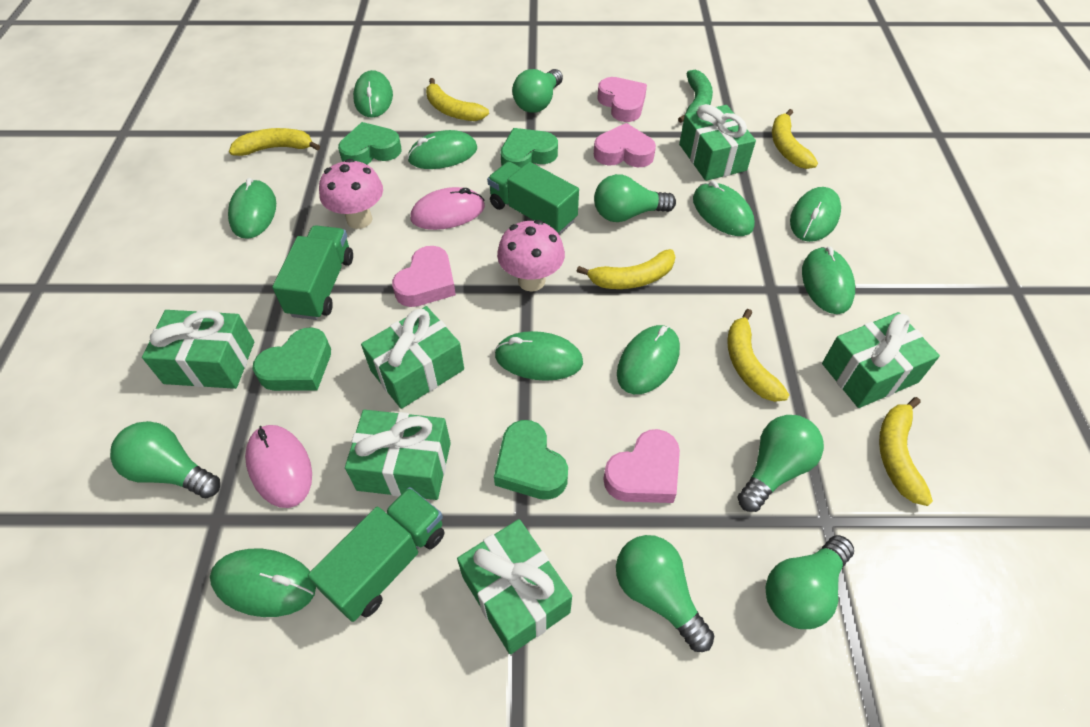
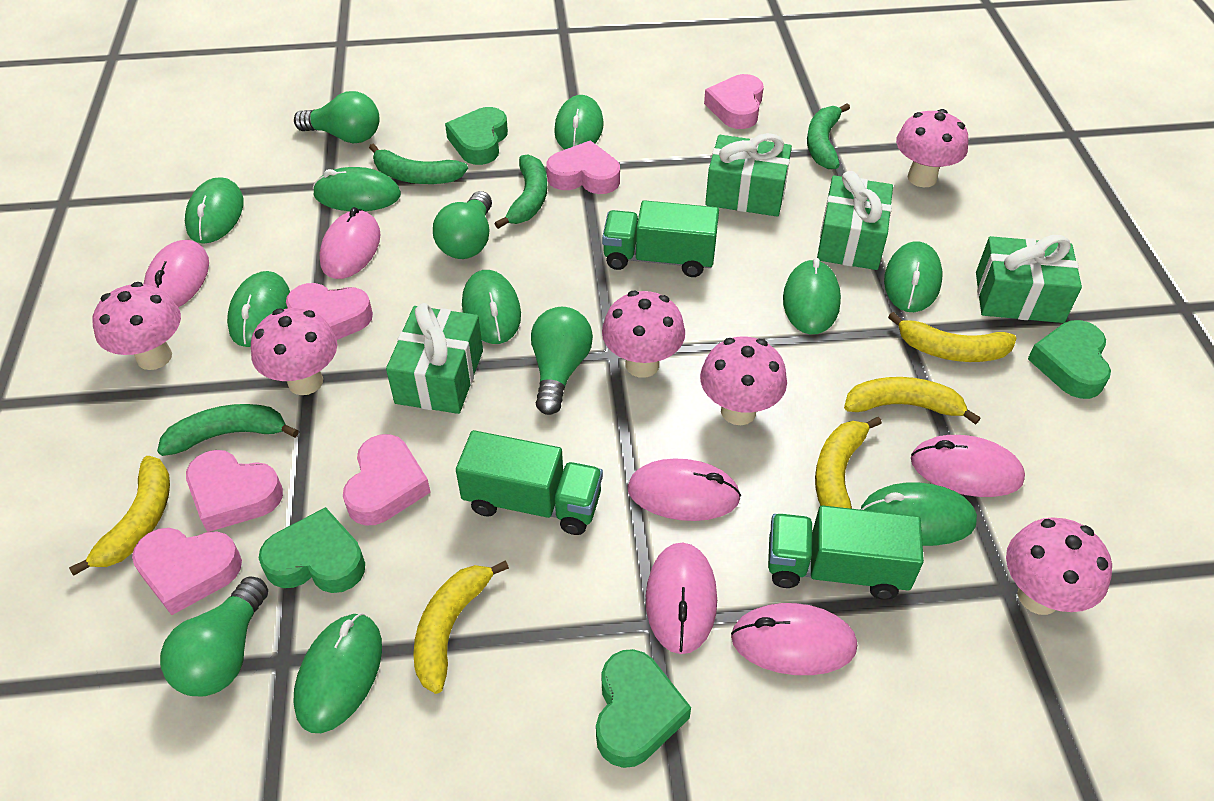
green banana: [678,70,713,123] = 1 -> [157,404,299,456] [369,143,468,184] [494,154,547,229] [807,103,850,169] = 4
green gift: [142,310,254,389] [345,410,451,500] [361,306,464,409] [457,519,572,654] [679,104,756,181] [822,312,940,408] = 6 -> [386,303,483,414] [705,133,792,217] [817,171,893,270] [976,235,1082,323] = 4
green light bulb: [110,421,220,498] [512,69,563,113] [594,174,676,222] [616,535,714,652] [737,415,824,512] [765,535,854,629] = 6 -> [160,576,268,697] [294,91,380,143] [433,191,492,259] [531,307,593,415] = 4
pink heart: [392,246,456,307] [594,123,656,167] [597,77,647,122] [603,429,680,503] = 4 -> [132,528,242,615] [186,450,283,532] [286,283,373,340] [343,434,431,526] [547,140,620,194] [704,74,764,129] = 6
pink mouse: [245,425,312,508] [410,187,485,230] = 2 -> [144,240,209,308] [319,207,381,279] [627,458,741,521] [646,543,717,654] [731,603,857,675] [911,435,1025,497] = 6
pink mushroom: [319,159,383,229] [497,220,565,292] = 2 -> [93,282,181,370] [251,308,337,395] [602,291,685,378] [700,337,787,425] [896,109,968,187] [1006,517,1112,615] = 6
yellow banana: [229,128,320,156] [426,78,489,121] [577,249,676,289] [727,309,789,402] [772,109,818,169] [879,397,933,506] = 6 -> [69,456,170,575] [413,560,509,694] [815,417,882,509] [844,377,981,425] [888,312,1017,362] = 5

